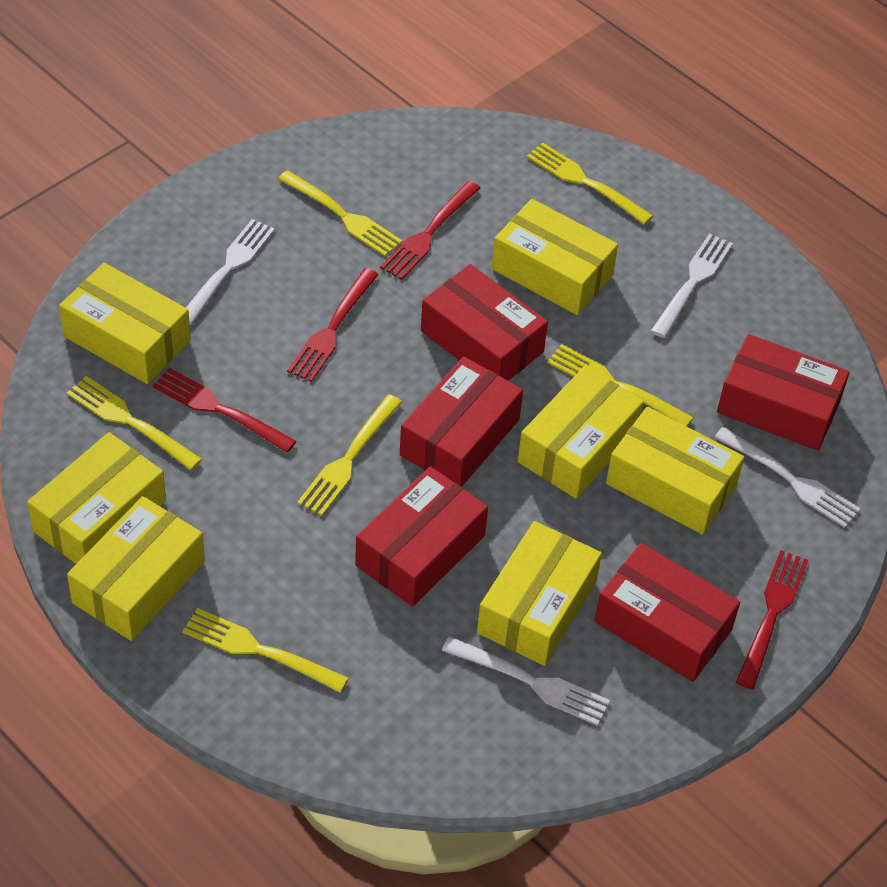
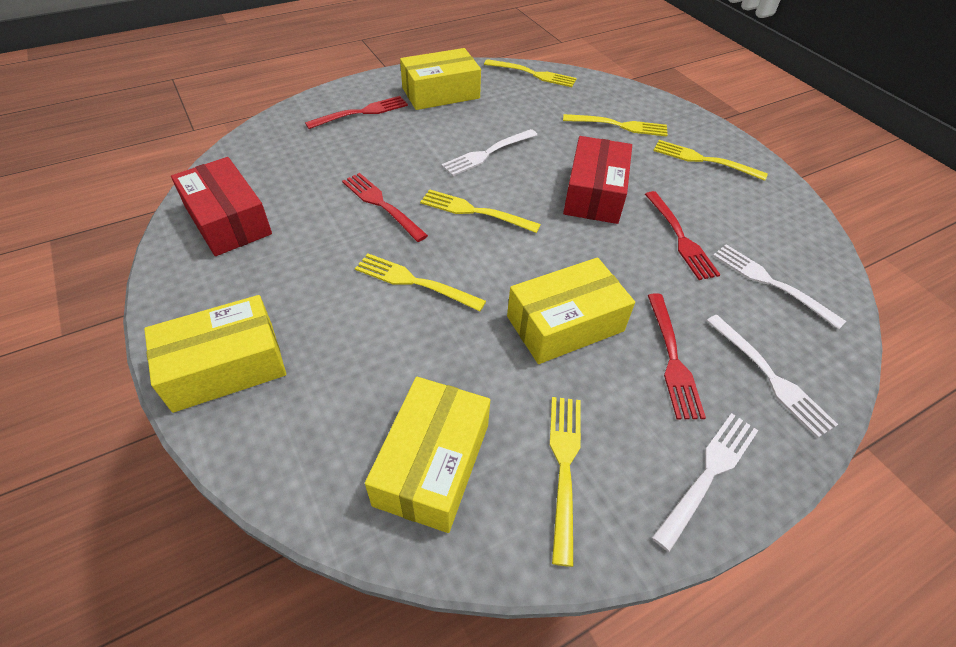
red box: [355,466,488,607] [400,357,523,487] [421,264,548,381] [594,543,740,682] [717,334,850,451] = 5 -> [171,157,272,256] [563,136,632,224] = 2
yellow box: [27,432,166,564] [59,263,191,384] [67,496,205,641] [477,521,602,666] [492,199,618,315] [518,366,644,499] [606,407,744,535] = 7 -> [144,295,286,413] [365,377,490,533] [400,48,481,110] [507,257,635,364] = 4

